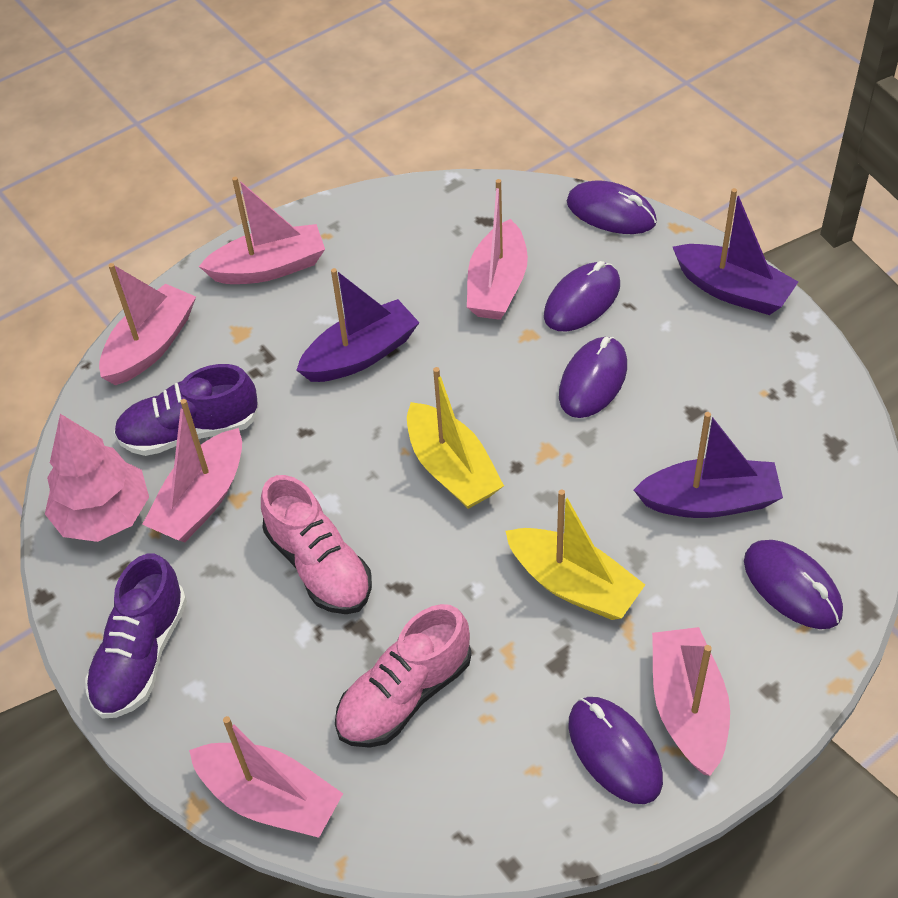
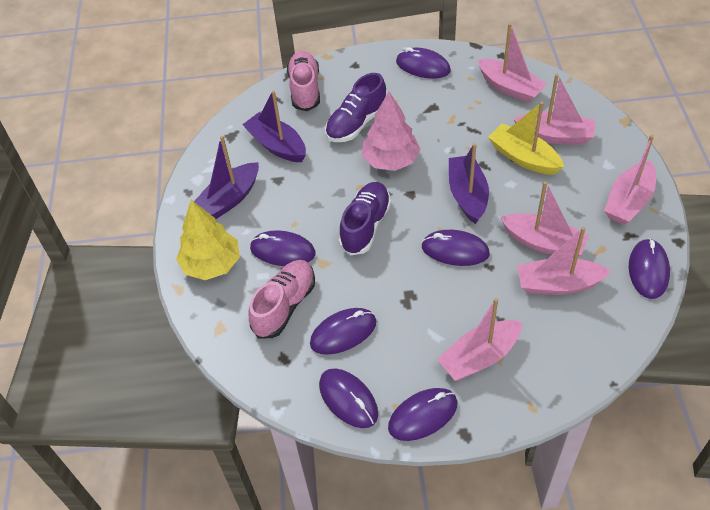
purple mouse: [544,261,620,332] [559,337,627,418] [567,180,657,234] [569,697,663,804] [744,540,843,629] = 5 -> [250,230,316,266] [310,308,376,355] [319,368,378,428] [388,388,457,441] [396,47,451,79] [421,230,490,266] [629,238,670,299] = 7
yellow boat: [407,367,504,509] [505,489,645,620] = 2 -> [488,101,564,175] = 1
yellow tree: none = 0 -> [176,200,240,280] = 1

